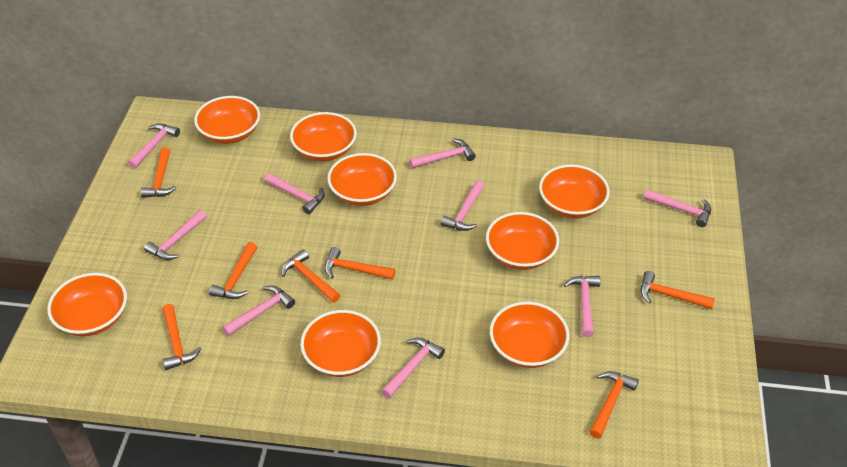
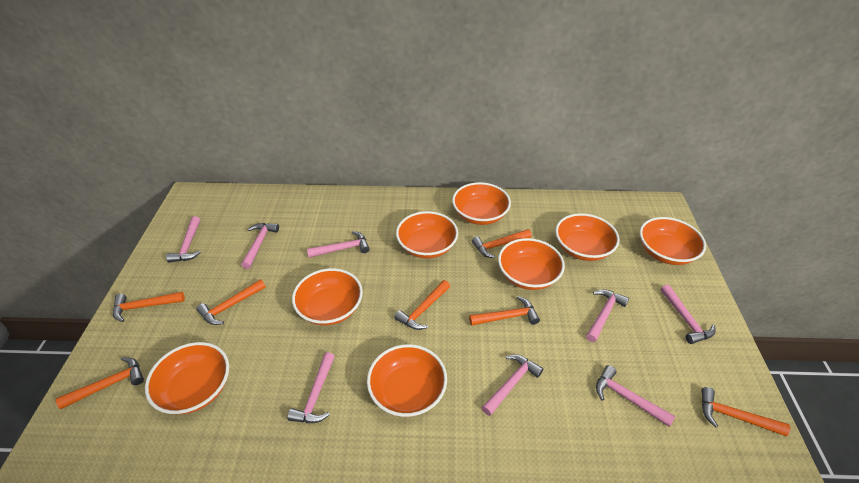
pink hammer: [128,124,180,169] [144,210,207,260] [222,286,295,336] [264,173,325,214] [381,338,445,398] [409,138,476,169] [441,180,484,231] [564,276,601,337] [643,189,711,227] = 9 -> [166,216,201,262] [241,223,279,269] [287,352,335,423] [307,231,370,258] [482,354,543,416] [586,289,629,342] [596,365,675,427] [661,285,715,344] = 8

